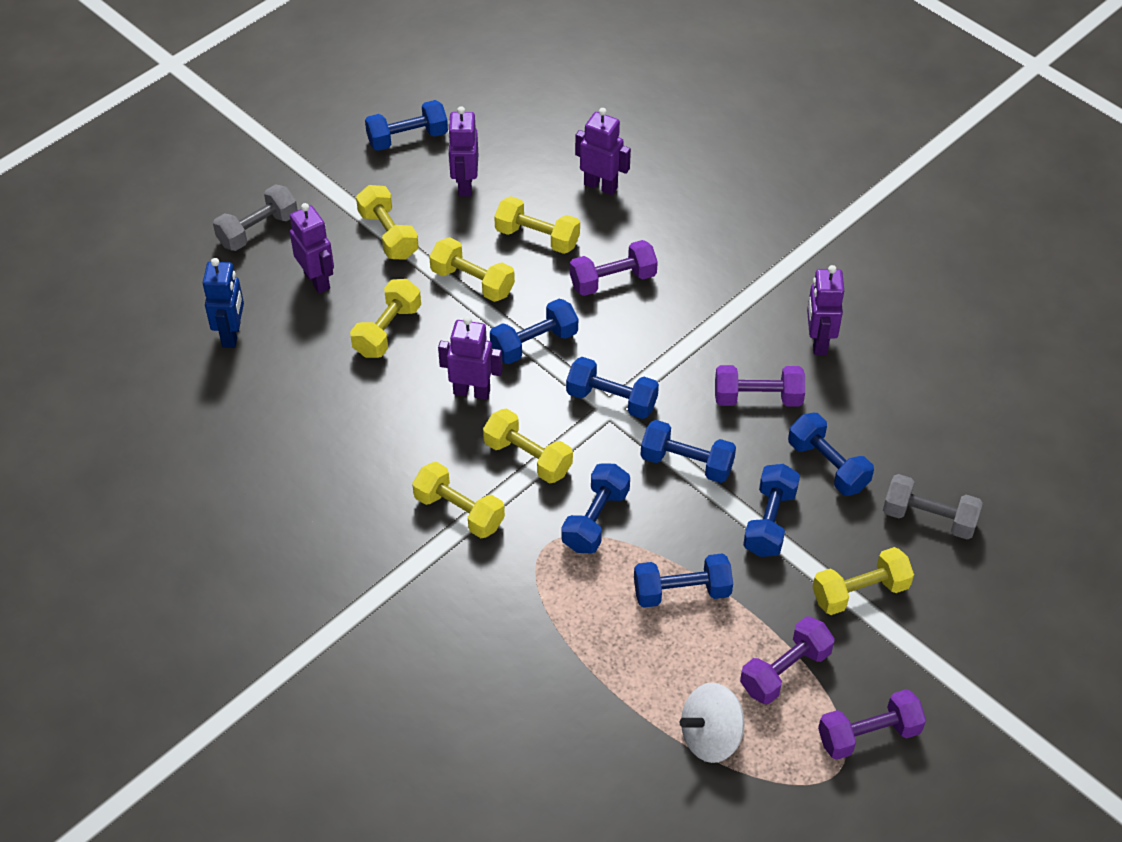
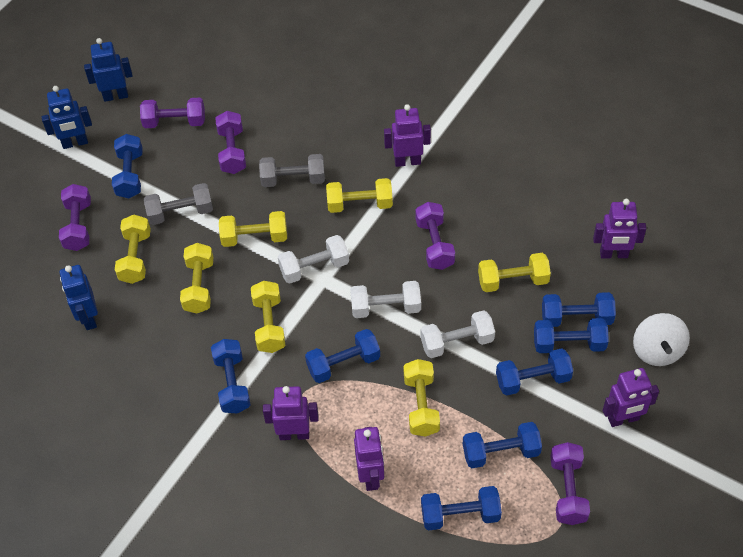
blue robot: [203,258,244,348] = 1 -> [42,86,92,149] [60,265,98,330] [84,38,133,102] = 3
purple dumbbell: [570,240,658,296] [715,365,805,406] [740,616,835,704] [818,689,926,760] = 4 -> [59,184,91,251] [140,98,205,128] [215,111,246,174] [415,202,455,270] [550,442,590,525] = 5
white dumbbell: none = 0 -> [278,235,349,284] [350,281,421,318] [420,310,495,358] = 3

